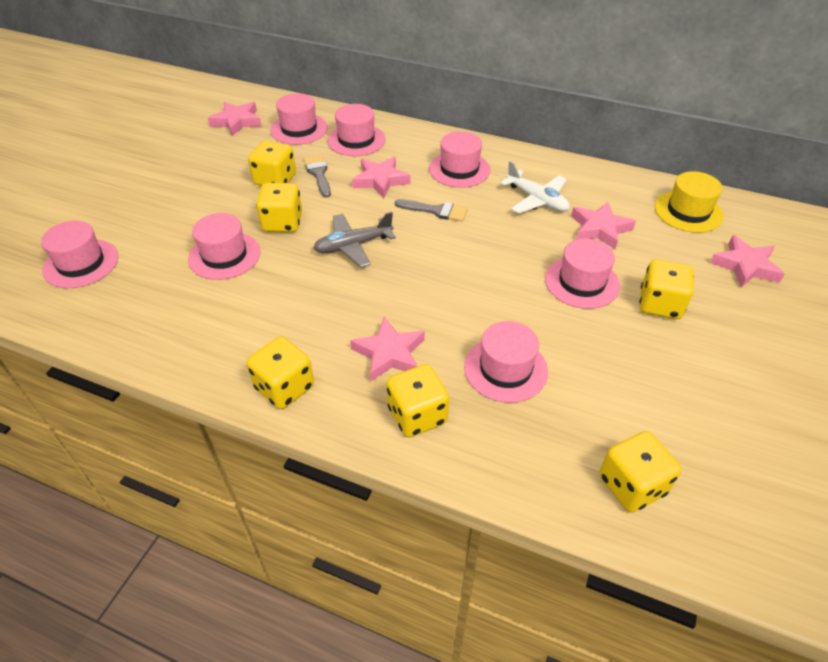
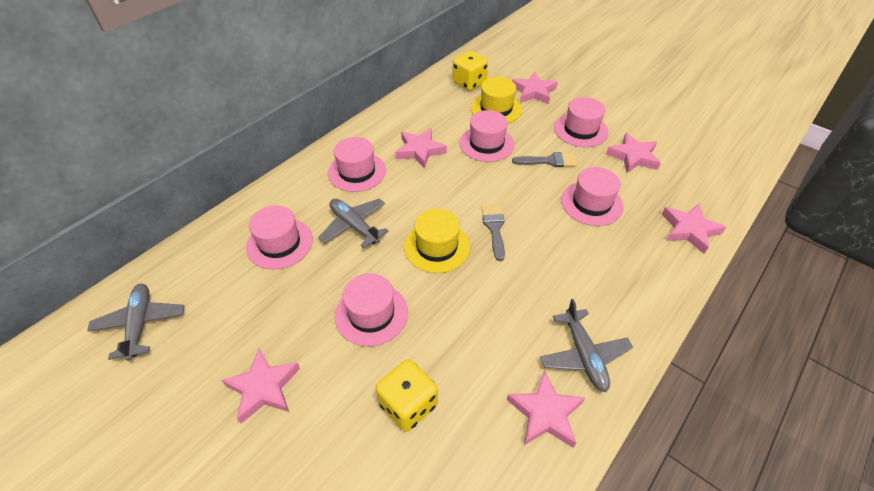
grey plane: [314,212,396,268] = 1 -> [87,284,184,361] [318,198,389,248] [540,299,633,392] = 3
pink hat: [41,221,118,288] [188,213,260,280] [270,93,328,145] [327,104,386,156] [429,131,491,188] [464,321,548,403] [545,239,620,309] = 7 -> [246,205,313,269] [328,137,386,192] [335,273,408,346] [459,110,515,162] [554,97,608,147] [561,167,624,226] = 6
pink star: [208,102,262,136] [350,317,425,381] [352,157,410,198] [571,202,636,250] [710,235,785,288] = 5 -> [222,349,300,424] [395,128,447,169] [507,371,585,448] [512,72,558,104] [606,133,661,173] [662,204,726,254] = 6
white plane: [500,161,570,214] = 1 -> none = 0
yellow dice: [247,337,314,409] [248,140,296,186] [256,183,302,232] [387,364,449,437] [600,431,681,512] [639,259,694,319] = 6 -> [376,359,438,432] [452,51,488,91] = 2
yellow hat: [655,171,724,233] = 1 -> [404,209,470,273] [471,77,522,123] = 2

